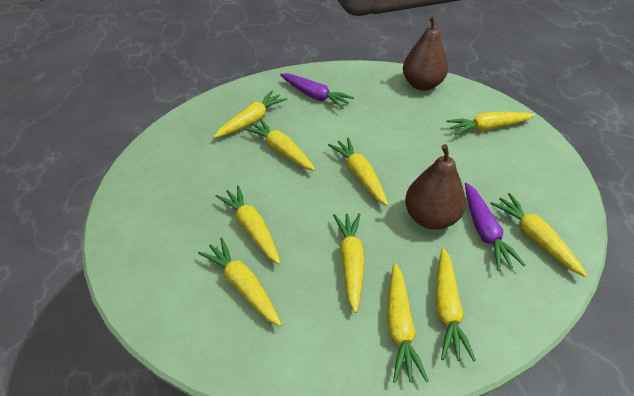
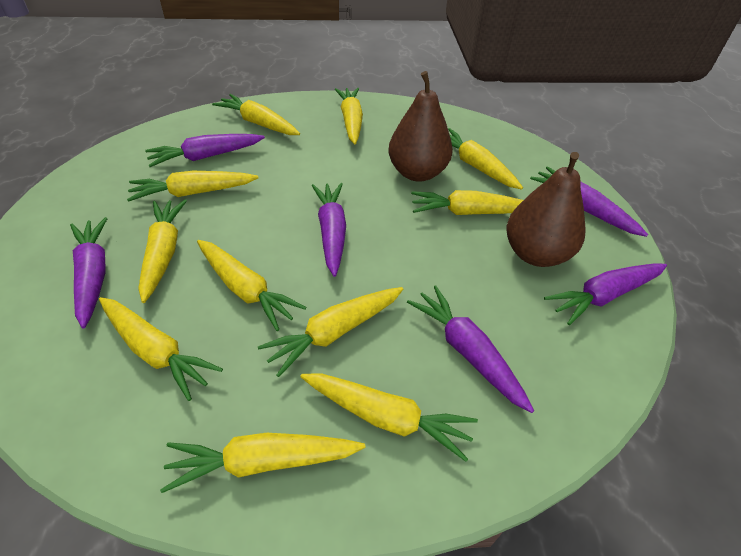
purple carrot: [280,73,354,109] [465,183,525,271] = 2 -> [70,217,108,328] [145,134,265,167] [311,183,346,277] [407,285,534,413] [530,166,648,237] [544,264,667,325] = 6
yellow carrot: [198,238,282,327] [214,91,287,138] [216,185,280,264] [244,118,316,171] [328,137,388,206] [333,213,365,313] [387,263,429,383] [435,248,476,362] [446,112,535,135] [490,193,588,277] = 10 -> [99,297,223,401] [127,171,258,202] [139,199,187,303] [160,433,365,493] [197,240,306,331] [212,94,300,135] [258,287,403,377] [300,373,478,462] [335,88,363,144] [411,190,523,215] [448,128,523,190] = 11

